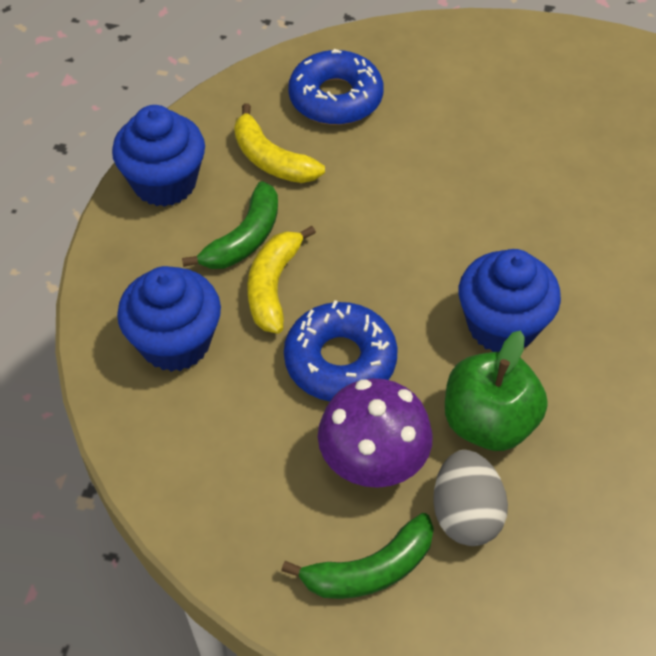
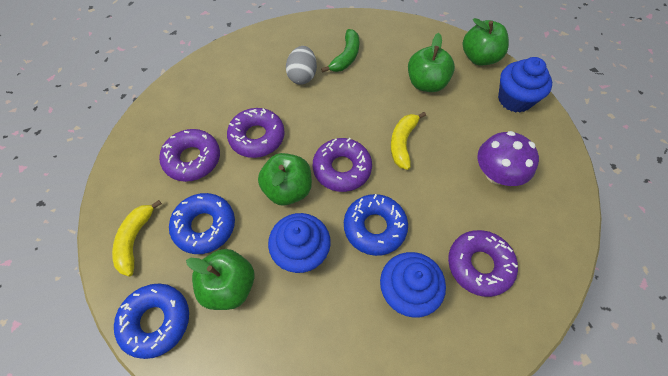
blue donut: [284,300,398,401] [288,49,384,125] = 2 -> [114,283,189,359] [169,193,235,254] [344,194,408,256] = 3
green apple: [445,330,548,451] = 1 -> [186,249,255,310] [258,153,312,205] [408,33,455,92] [463,18,509,65] = 4
green banana: [182,181,278,269] [281,513,434,599] = 2 -> [321,29,359,73] = 1
purple donut: none = 0 -> [159,129,220,182] [227,108,285,158] [313,138,372,192] [448,230,518,297] = 4

